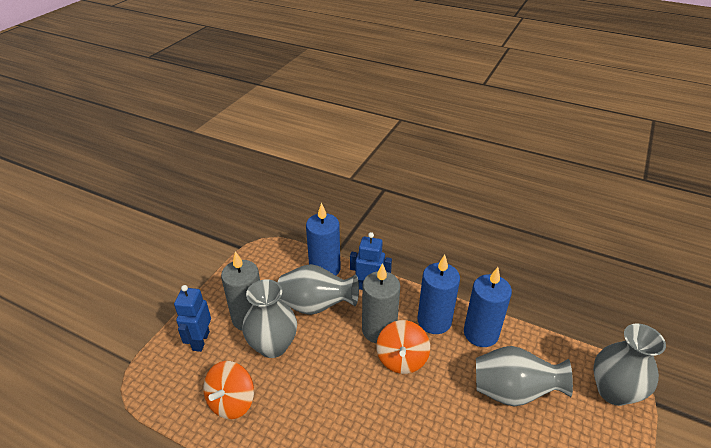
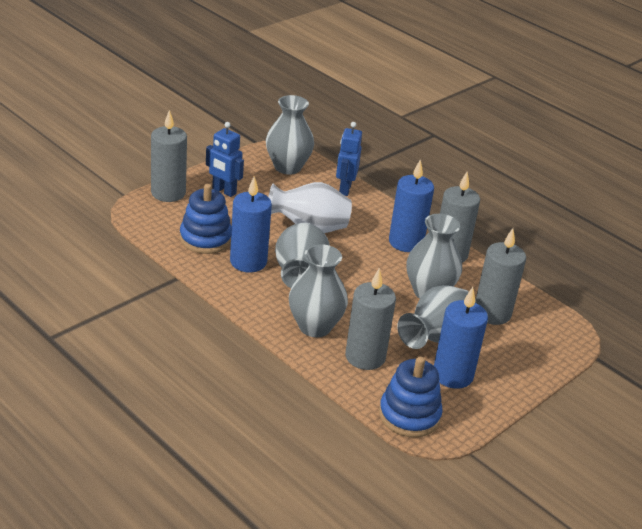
blue stacking toy: none = 0 -> [180,184,232,254] [379,357,443,438] = 2
grey candle: [221,251,260,331] [362,263,400,343] = 2 -> [151,110,187,202] [345,268,396,370] [440,172,480,263] [476,228,526,325] = 4
grey vase: [242,279,297,358] [278,264,359,315] [476,346,573,406] [593,324,666,406] = 4 -> [266,95,314,175] [275,223,330,288] [289,244,348,337] [397,285,477,349] [406,214,462,299] = 5
orange spinning top: [204,361,254,419] [376,320,430,374] = 2 -> none = 0
white vase: none = 0 -> [268,182,352,233] = 1

